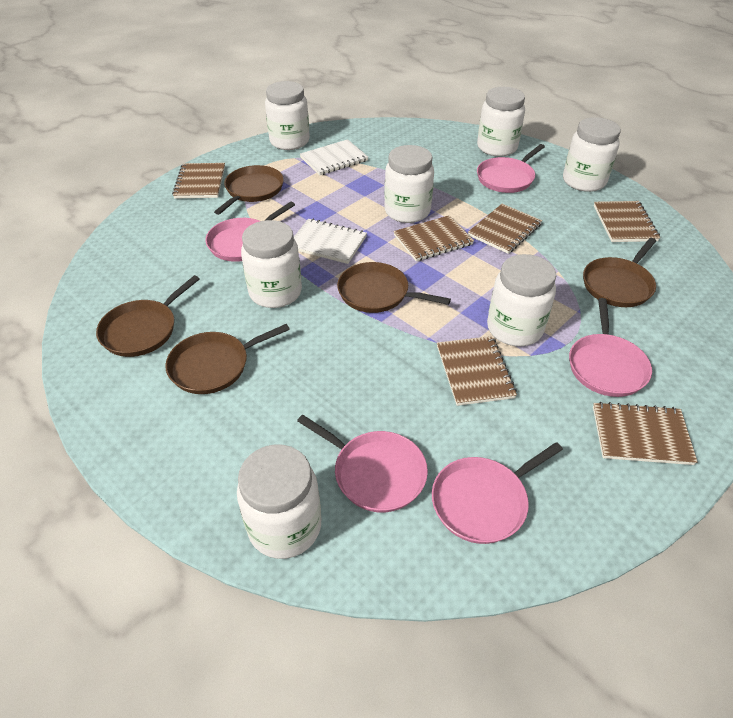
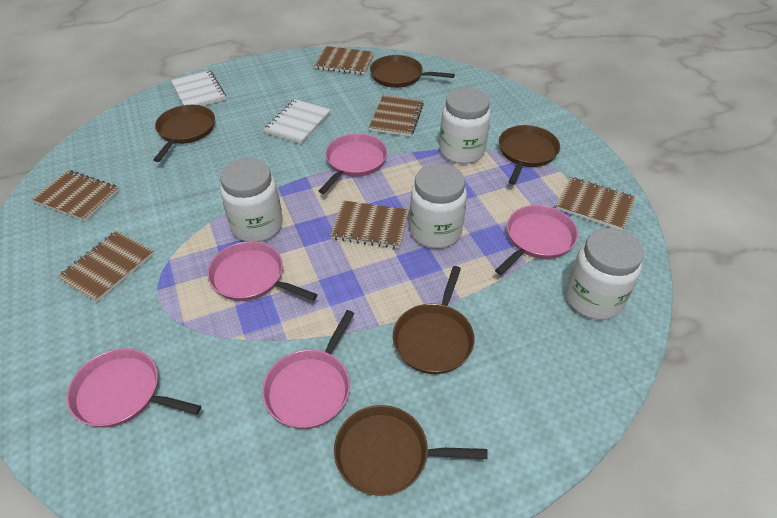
white jar: [237,445,321,559] [241,220,302,308] [265,81,310,150] [384,145,434,223] [477,87,525,156] [487,254,556,346] [563,117,621,192] = 7 -> [220,158,283,242] [410,164,467,248] [439,88,491,164] [566,228,644,320] = 4

